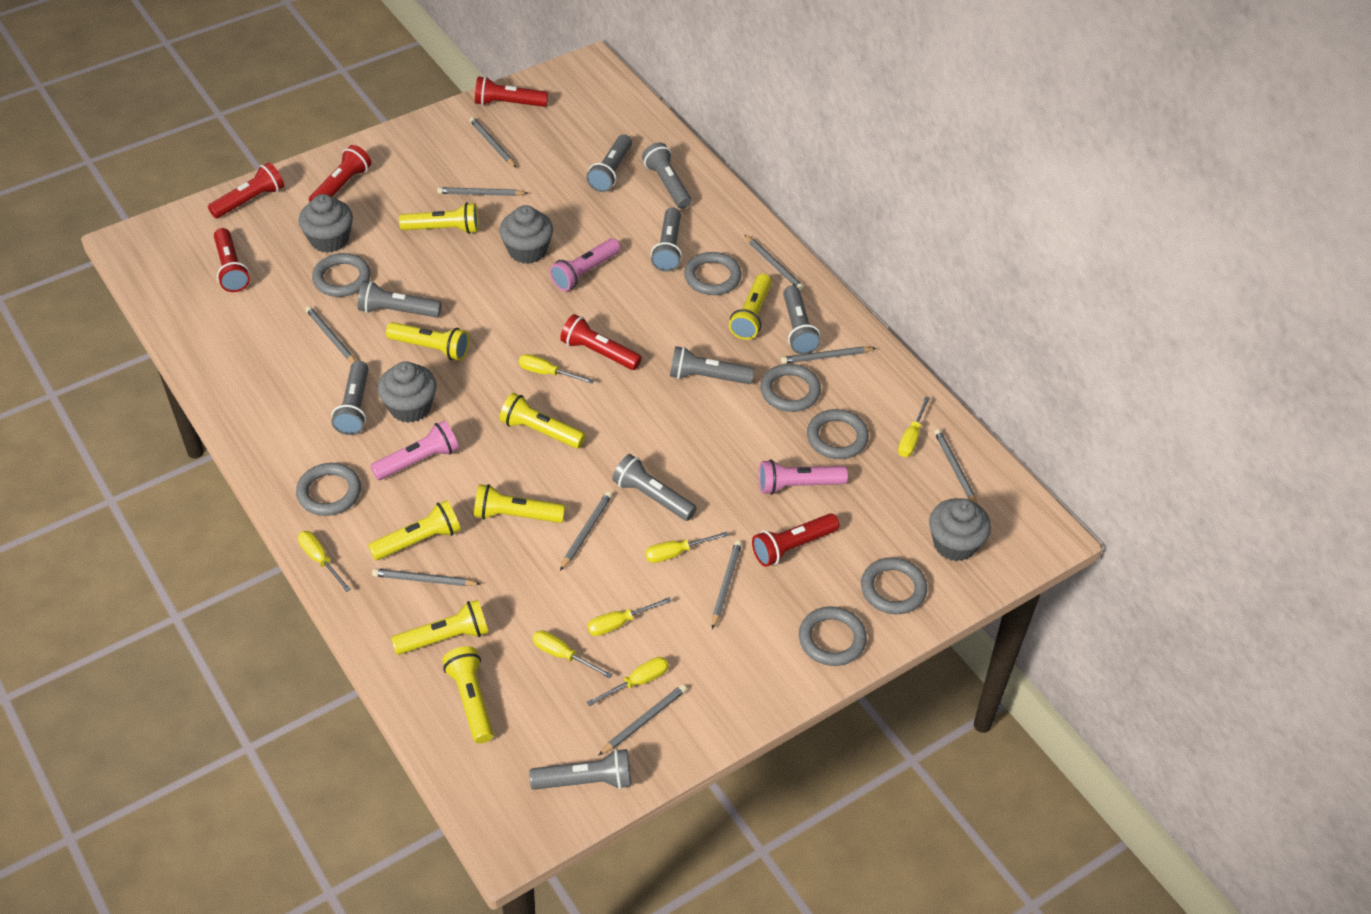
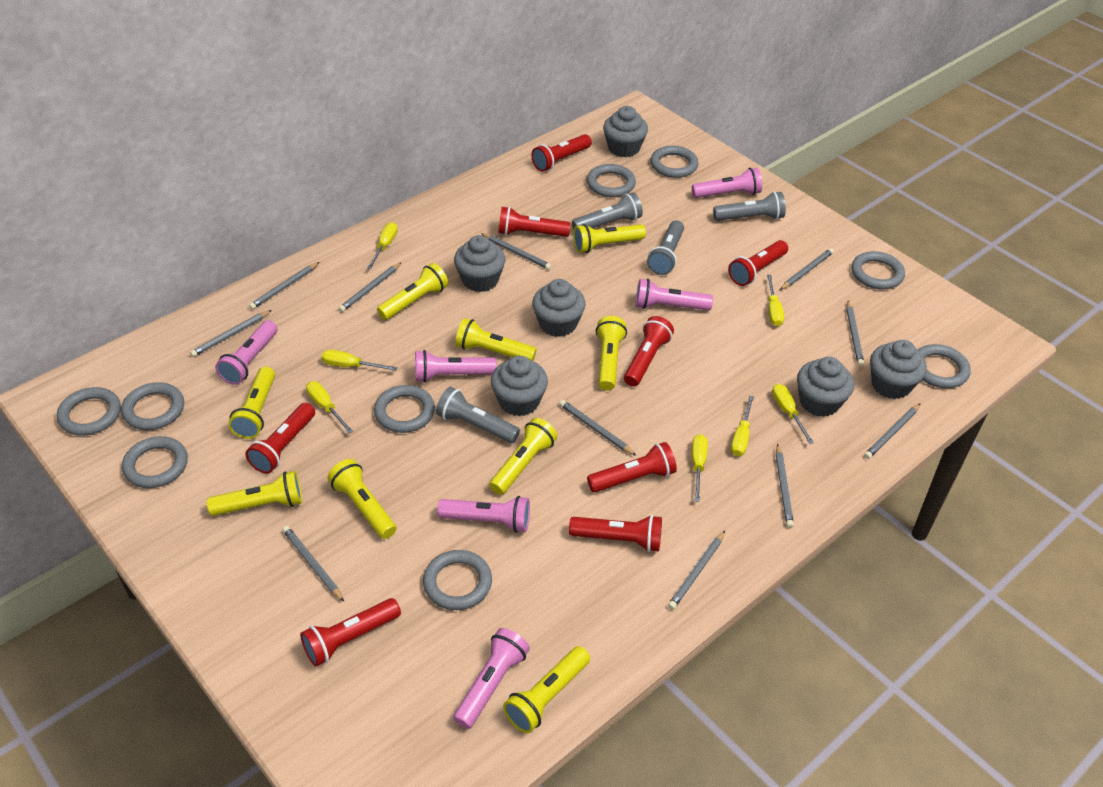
grey cupcake: [298,194,353,253] [378,361,437,423] [499,205,553,264] [929,498,991,561] = 4 -> [454,235,505,292] [491,356,548,416] [532,279,586,337] [603,106,648,157] [797,357,854,417] [870,340,927,399] = 6
grey flashlight: [331,361,369,435] [358,281,442,317] [529,749,631,790] [586,135,632,192] [612,454,697,521] [642,142,691,209] [651,207,682,272] [670,346,754,384] [783,286,821,354] = 9 -> [436,387,520,443] [572,193,643,230] [647,220,684,275] [713,192,786,221] = 4
grey pencil: [306,306,356,363] [372,569,481,586] [437,187,528,196] [469,117,516,168] [560,492,612,571] [598,684,687,756] [712,540,742,629] [744,234,804,291] [781,346,876,364] [934,429,977,504] = 10 -> [190,310,272,357] [249,262,319,309] [282,526,344,602] [339,262,402,312] [481,233,552,270] [560,400,637,456] [668,531,725,610] [776,444,794,528] [780,248,834,290] [847,301,864,366] [864,403,921,459] = 11
grey ring: [296,463,361,516] [312,253,371,297] [684,252,742,295] [760,364,821,412] [799,607,867,666] [807,409,869,459] [861,557,927,614] = 7 -> [57,387,121,436] [121,382,184,430] [122,436,188,488] [374,385,435,433] [423,550,492,610] [587,164,636,197] [650,146,698,178] [851,251,905,290] [918,344,971,388] = 9
pink flashlight: [370,421,459,480] [550,238,621,291] [759,459,848,495] = 3 -> [215,320,278,385] [415,350,497,382] [437,496,530,533] [453,628,530,729] [636,279,713,311] [692,168,762,198] = 6
red flashlight: [208,162,284,218] [214,228,250,292] [309,145,371,202] [475,76,548,107] [560,314,642,370] [752,513,840,567] = 6 -> [245,403,315,474] [300,598,401,666] [498,207,571,237] [531,134,592,172] [569,515,662,552] [587,442,677,493] [624,316,674,387] [728,240,788,286] = 8
yellow flashlight: [368,500,461,560] [386,322,469,361] [391,600,489,655] [399,202,479,234] [442,646,493,743] [474,484,565,523] [500,393,585,449] [729,274,772,340] = 8 -> [207,471,302,516] [228,367,275,439] [327,459,397,539] [377,263,448,320] [455,318,537,361] [489,418,557,495] [503,646,590,733] [573,224,646,253] [596,316,627,391] = 9

